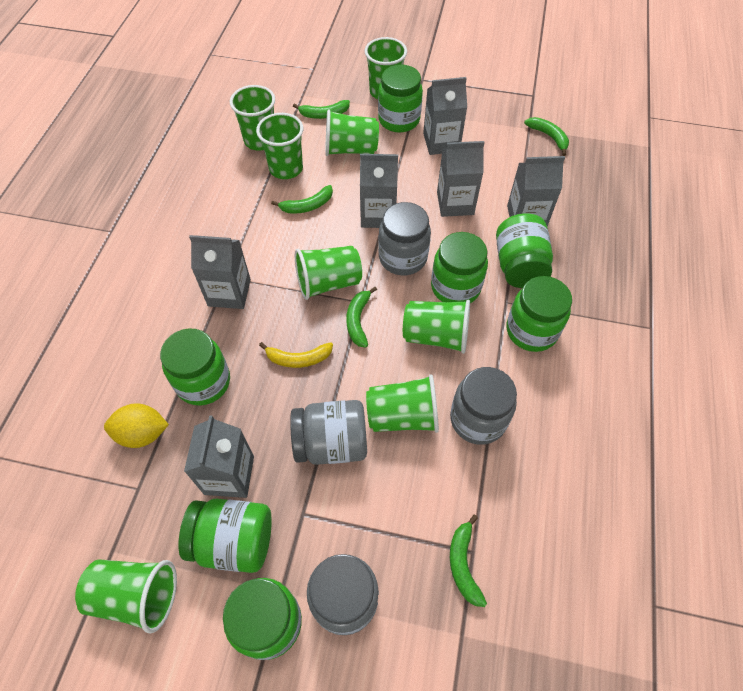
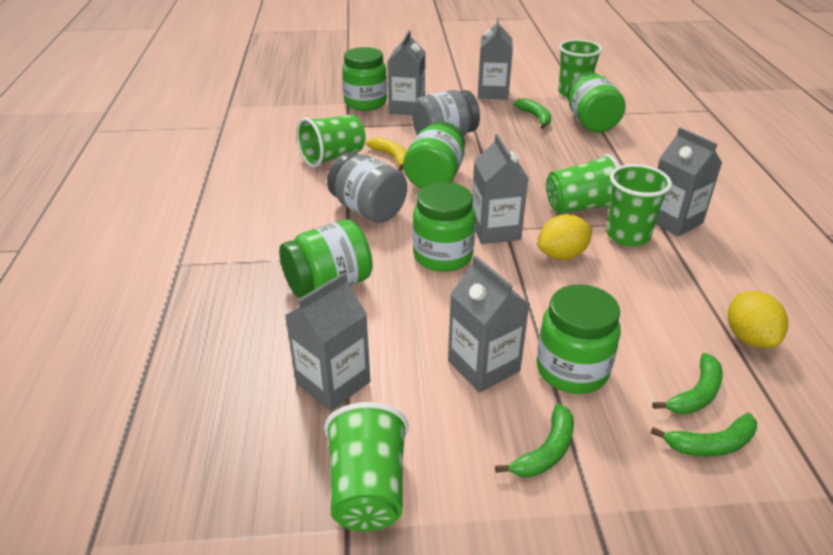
green banana: [271,185,333,214] [293,100,350,119] [346,287,377,347] [450,515,487,607] [524,117,569,156] = 5 -> [495,403,574,477] [513,99,551,129] [650,413,757,457] [652,353,722,414] = 4
green cup: [75,560,177,634] [230,85,275,150] [256,113,303,179] [295,246,362,300] [325,109,379,156] [365,37,407,99] [366,374,439,433] [403,299,470,354] = 8 -> [296,114,365,168] [324,402,409,531] [546,154,619,214] [558,39,602,97] [606,164,672,246] = 5
green jar: [160,328,230,406] [179,499,272,573] [223,578,302,660] [378,65,423,132] [431,232,488,303] [496,213,553,288] [506,276,572,352] = 7 -> [279,220,372,298] [342,47,387,111] [404,121,465,189] [413,182,476,272] [536,284,621,394] [567,72,625,133] = 6
grey jar: [290,400,367,465] [307,554,379,635] [378,202,431,275] [450,367,517,445] = 4 -> [327,152,407,223] [412,90,480,136] = 2
yellow lemon: [104,403,169,448] = 1 -> [537,214,592,260] [728,291,788,348] = 2

